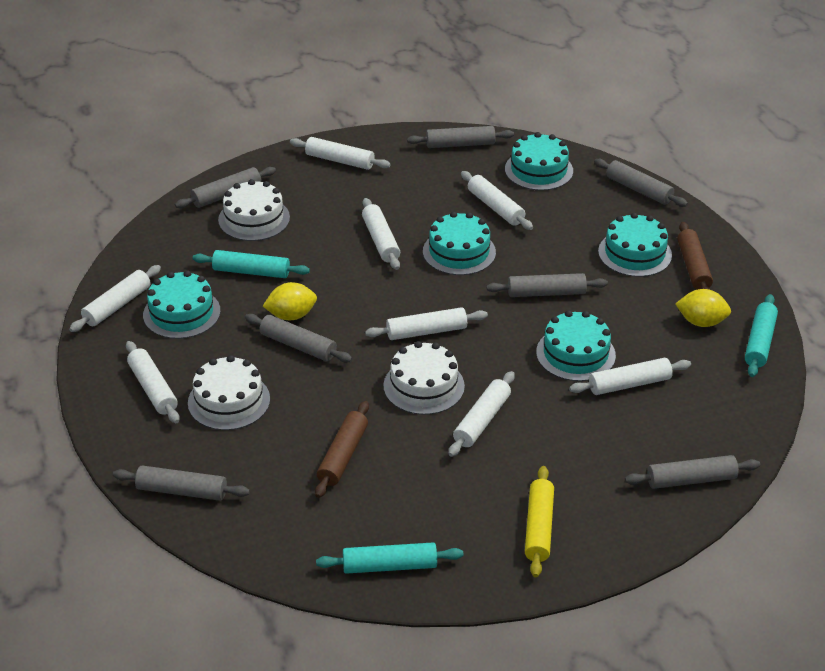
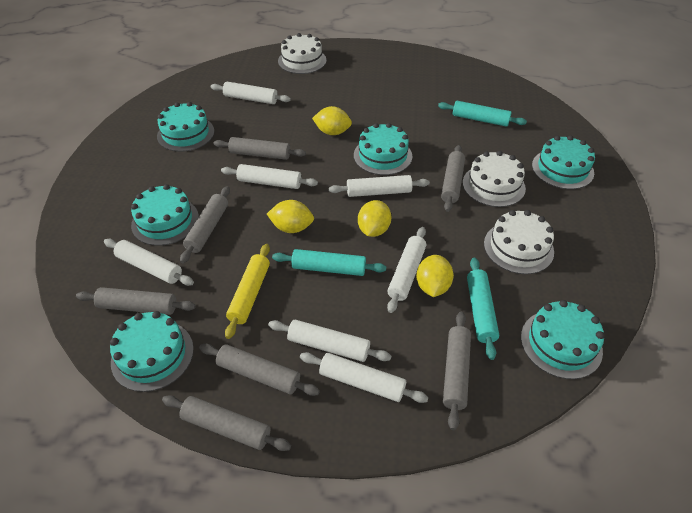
brown rolling pin: [315,401,369,498] [677,222,713,290] = 2 -> none = 0
turquoise cake: [143,271,221,339] [423,212,496,275] [505,132,573,191] [536,310,616,381] [598,213,672,277] = 5 -> [110,311,194,392] [131,184,199,246] [157,102,214,152] [354,123,412,175] [521,300,605,379] [532,135,595,189] = 6
white rolling pin: [69,265,161,332] [126,341,180,423] [290,137,391,170] [362,198,400,270] [365,307,488,340] [449,371,515,457] [461,171,533,230] [569,358,691,395] = 8 -> [104,239,194,286] [211,82,291,104] [221,164,318,189] [268,320,391,362] [300,352,429,403] [329,175,430,197] [387,227,426,313] = 7
yellow lemon: [263,282,317,320] [675,289,731,327] = 2 -> [267,200,314,233] [312,106,352,135] [358,200,391,237] [416,255,454,297] = 4

